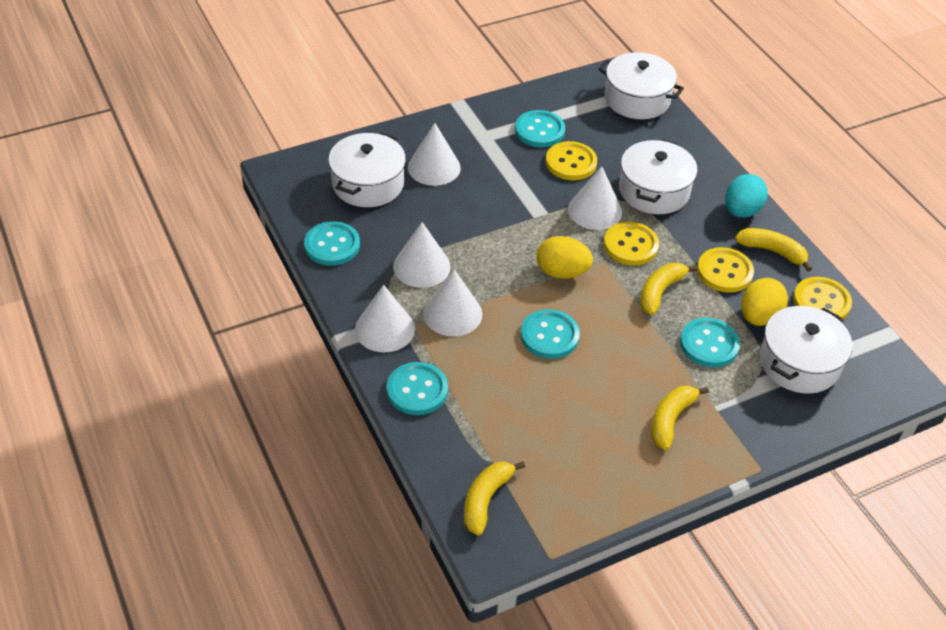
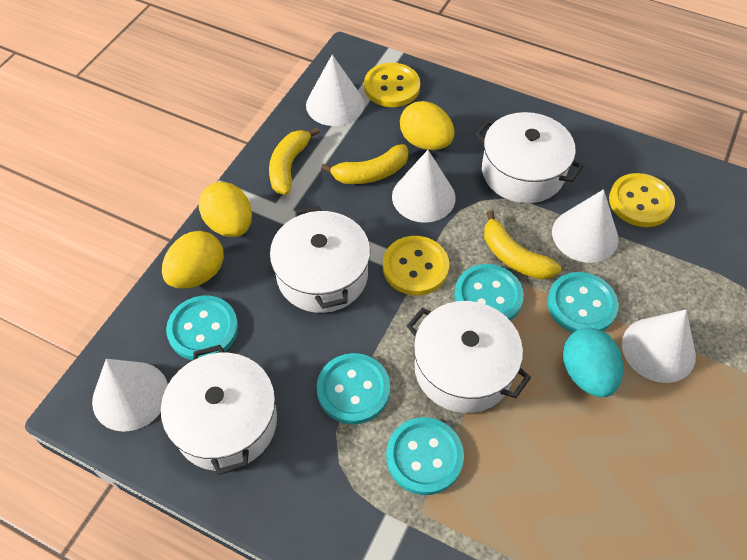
yellow banana: [464,461,525,536] [640,263,698,315] [651,386,709,450] [735,228,812,272] = 4 -> [269,127,320,195] [321,144,409,184] [484,210,561,280] = 3
yellow button: [546,141,597,180] [604,222,659,265] [697,247,754,293] [793,277,852,320] = 4 -> [364,63,420,107] [383,236,449,295] [609,173,675,227] = 3
yellow egg: [537,236,593,279] [741,278,788,326] = 2 -> [162,231,224,289] [199,182,252,237] [400,101,455,150] = 3

